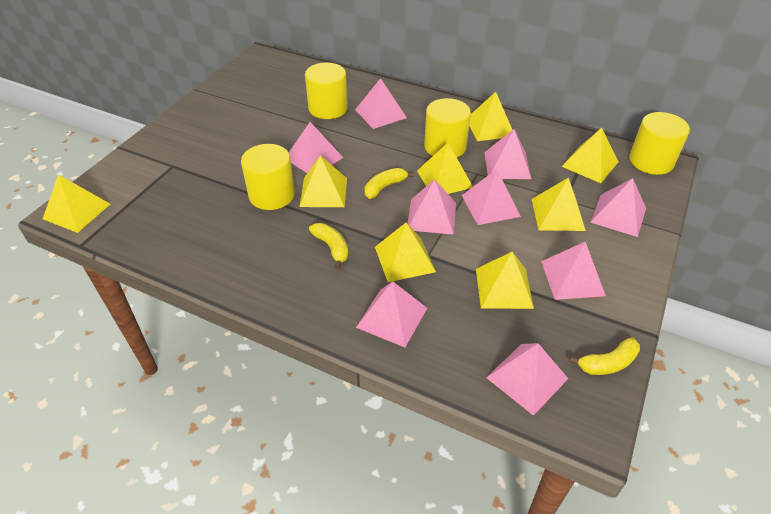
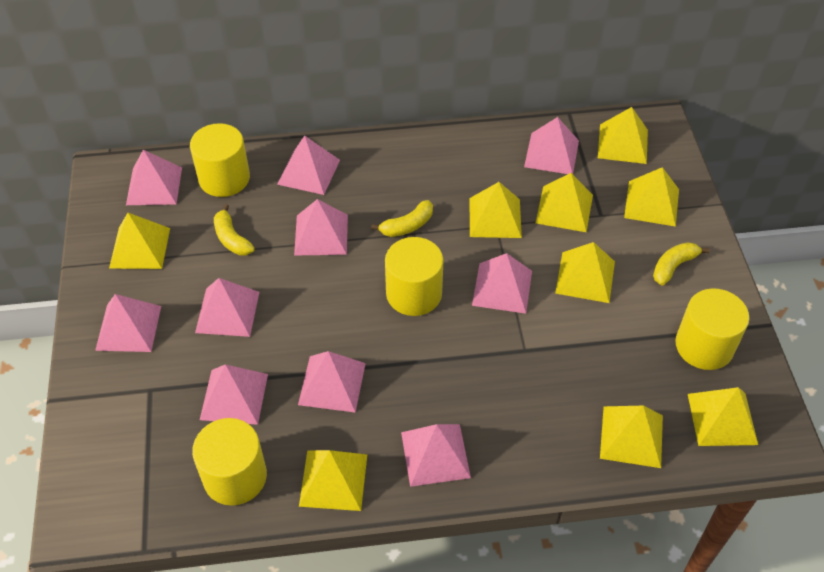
pink pyramid: [289,122,343,173] [355,78,407,129] [356,281,427,347] [408,179,456,235] [462,169,521,225] [484,129,531,179] [486,343,568,416] [541,242,606,300] [590,178,646,237] = 9 -> [95,294,161,352] [126,150,182,205] [195,278,259,337] [200,364,268,425] [277,136,340,195] [294,199,348,255] [298,351,366,413] [401,424,471,487] [472,253,532,314] [524,117,579,174] = 10
yellow pyramid: [43,175,110,233] [299,156,347,207] [375,223,436,282] [417,143,473,194] [469,92,512,141] [476,252,534,309] [532,177,586,231] [561,128,619,183] = 8 -> [109,213,170,269] [299,450,367,511] [469,182,522,238] [536,173,593,232] [555,242,615,303] [598,107,648,164] [600,406,663,468] [624,167,679,227] [688,387,758,446] = 9

